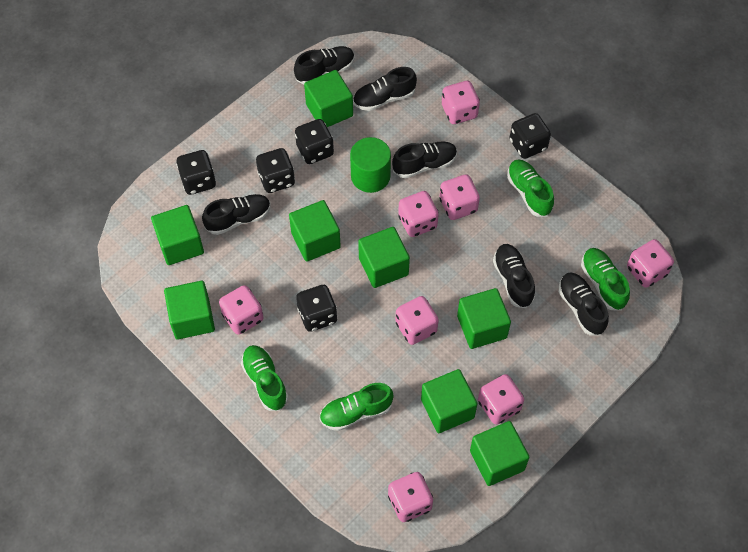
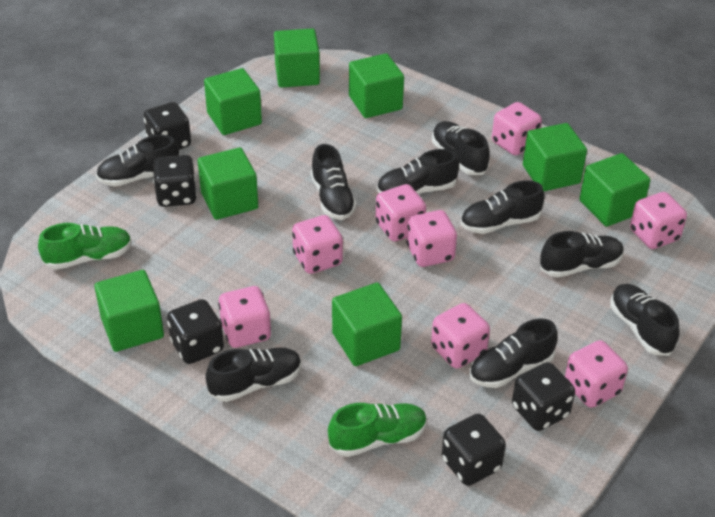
black shoe: [202,194,271,235] [294,46,355,85] [353,67,417,111] [392,141,457,178] [493,244,535,308] [558,273,609,336] = 6 -> [96,135,179,186] [205,347,301,402] [311,144,357,220] [377,149,459,194] [432,121,490,175] [460,180,545,234] [469,318,558,388] [540,231,624,278] [610,284,680,356] = 9
green cylinder: [350,137,391,193] = 1 -> none = 0
green shoe: [241,345,288,411] [319,383,394,431] [507,159,554,217] [581,248,630,311] = 4 -> [38,223,132,270] [328,403,427,457] = 2

